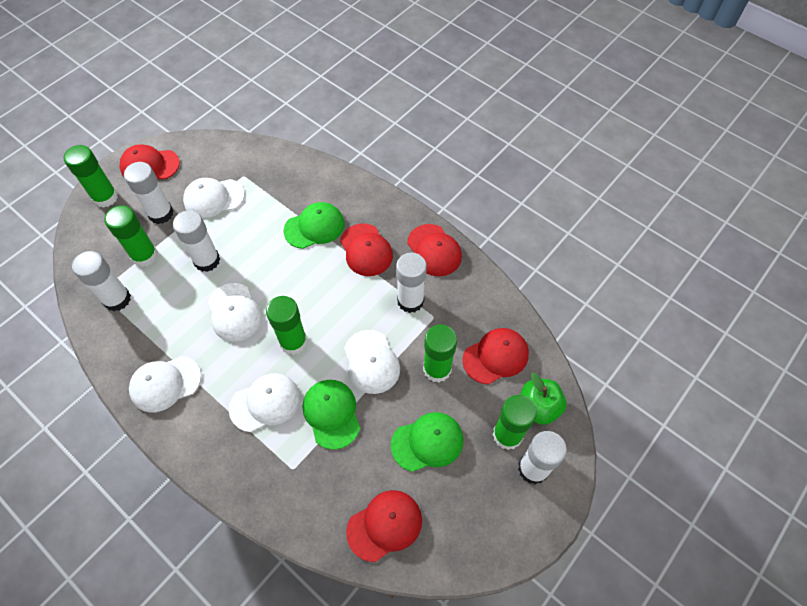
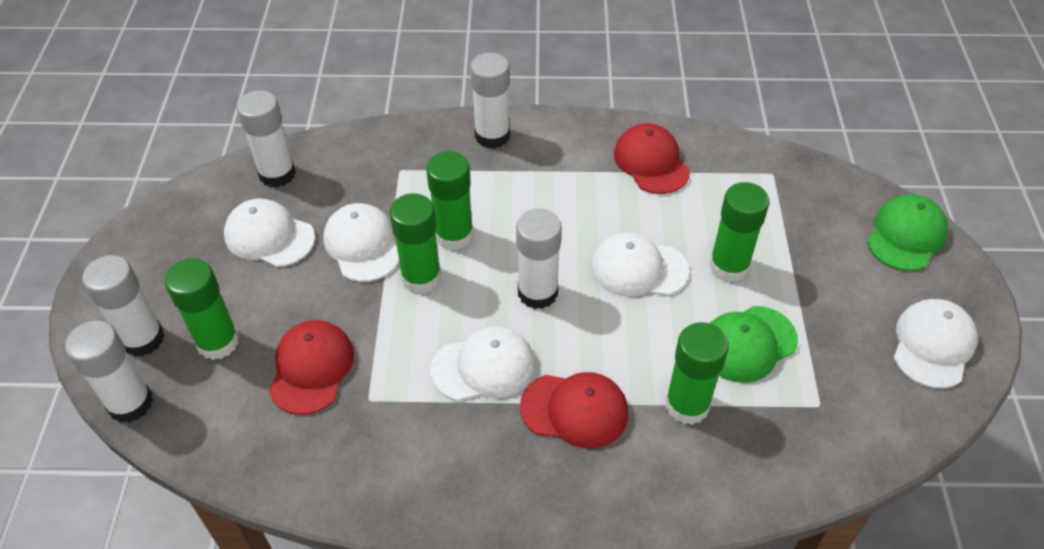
green apple: [520,373,566,425] = 1 -> none = 0
green cap: [283,202,344,249] [303,380,360,450] [391,412,463,472] = 3 -> [709,306,798,383] [867,195,948,271] = 2
red cap: [120,144,180,179] [340,223,393,276] [346,490,422,562] [407,224,462,276] [462,328,529,384] = 5 -> [269,320,354,415] [520,372,628,449] [614,123,690,194] = 3

